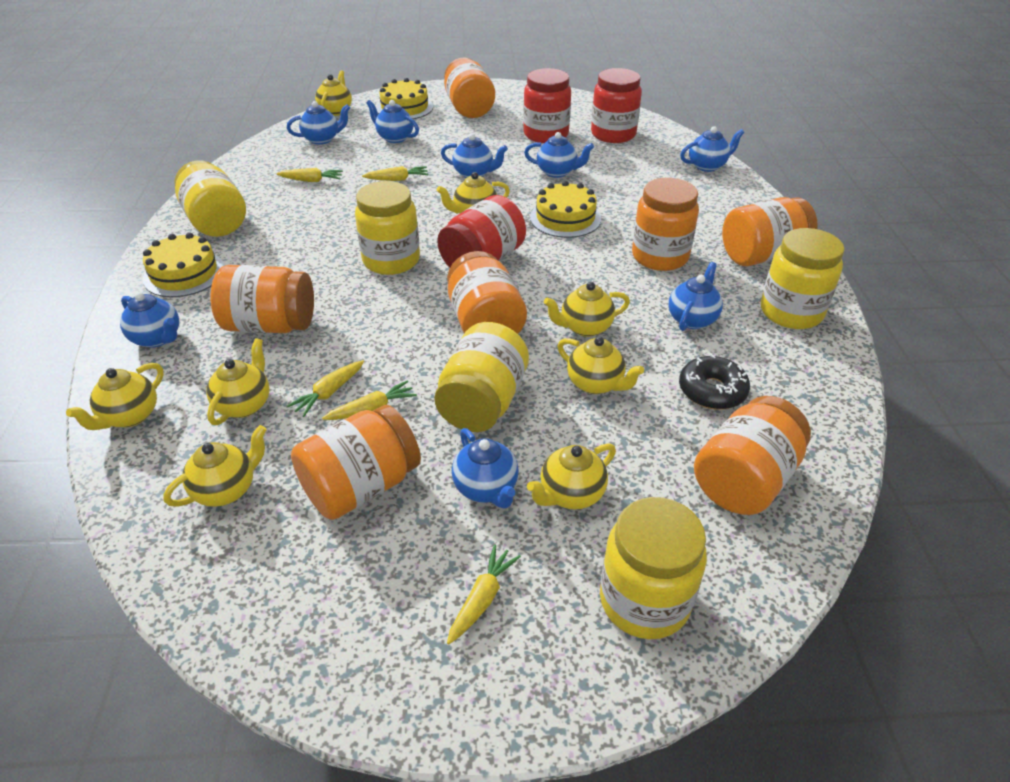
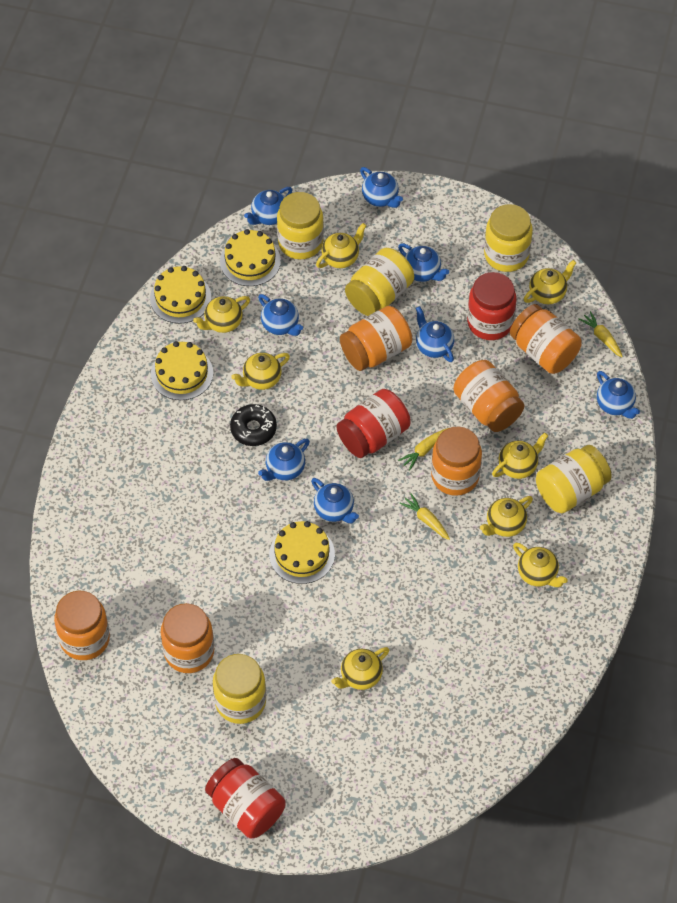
orange jar: [211,265,314,333] [291,405,421,520] [444,57,495,118] [447,251,527,334] [632,178,699,271] [694,396,811,515] [722,197,818,266] = 7 -> [54,591,110,660] [161,603,214,673] [340,306,412,371] [431,427,482,496] [453,360,524,432] [510,304,582,374] = 6
yellow cake: [143,232,225,297] [376,78,433,119] [530,181,601,238] = 3 -> [150,266,211,324] [151,341,213,400] [220,229,281,286] [269,521,335,584] = 4
yellow carrot: [277,168,343,182] [287,360,364,417] [322,381,417,420] [362,166,428,181] [447,544,521,644] = 5 -> [398,428,448,470] [399,493,450,540] [579,311,623,357] = 3

